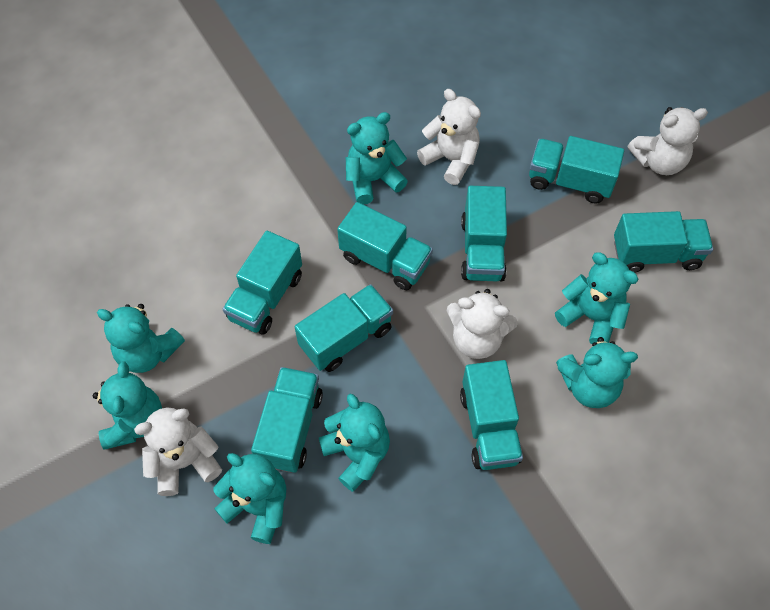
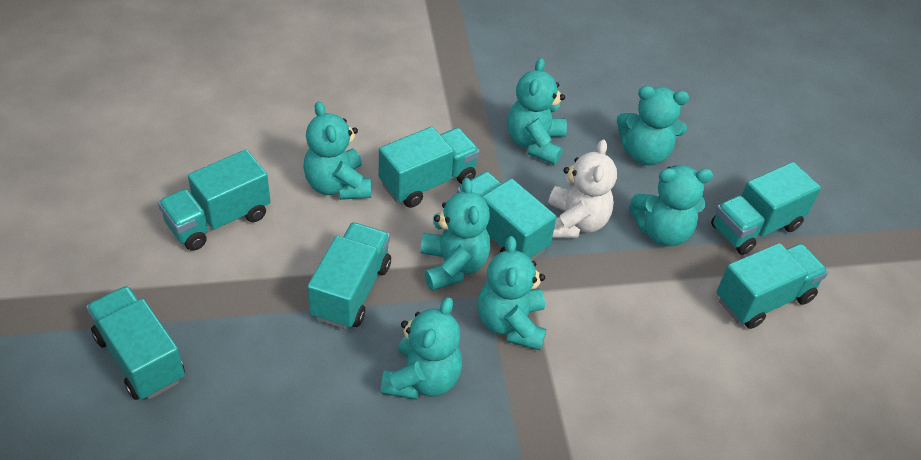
turquoise truck: [223,231,302,335] [251,367,323,473] [295,284,393,372] [337,202,433,290] [460,360,523,470] [461,186,507,281] [529,136,624,204] [614,211,713,273] = 8 -> [86,286,185,400] [158,149,271,251] [307,222,391,329] [379,127,480,208] [457,171,556,261] [711,162,821,255] [716,243,828,329] = 7
white teddy bear: [134,407,222,496] [417,89,481,185] [447,289,518,359] [628,107,708,175] = 4 -> [548,139,617,238] = 1

